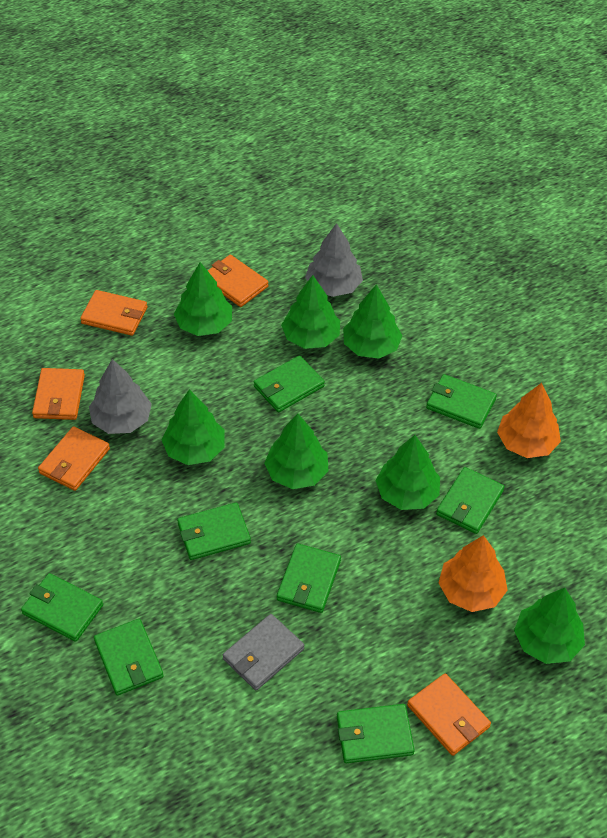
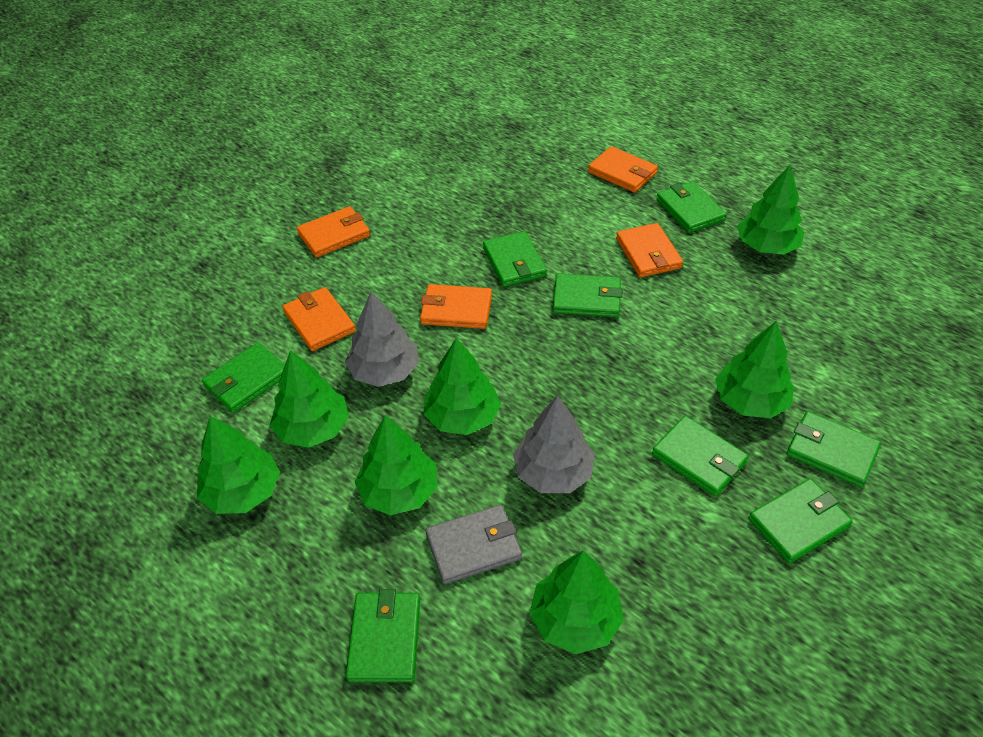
orange tree: [438,535,508,612] [497,383,561,458] = 2 -> none = 0

